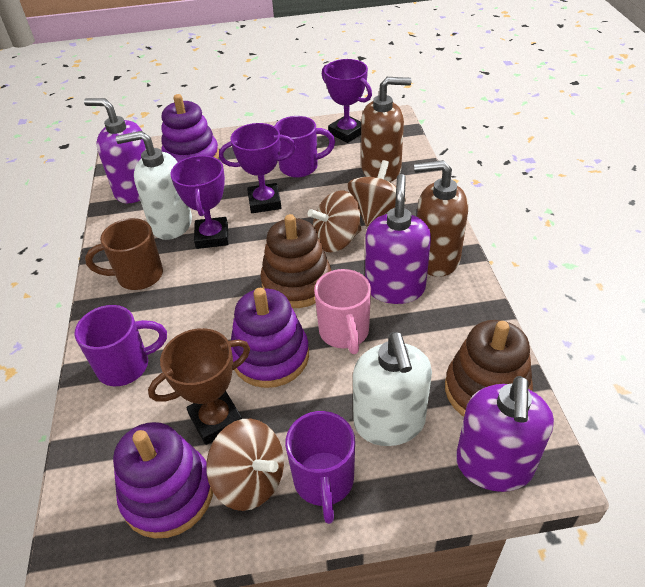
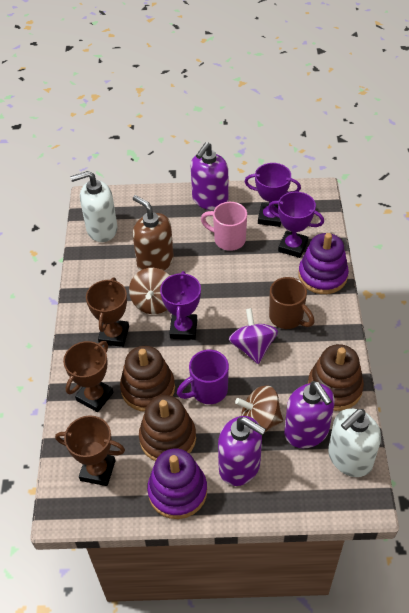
brown soap dispenser: [361,77,411,182] [414,160,468,277] = 2 -> [133,195,174,271] = 1
brown spinning top: [206,419,284,511] [308,190,362,252] [347,160,406,226] = 3 -> [129,268,170,314] [235,385,283,433] = 2
brown stacking toy: [260,214,331,308] [445,320,533,417] = 2 -> [120,346,175,412] [139,395,196,461] [308,344,364,411] = 3
brown trophy: [148,328,250,445] = 1 -> [55,415,125,486] [63,341,113,412] [86,278,129,347] = 3
purple mug: [75,305,167,386] [274,116,335,178] [285,411,355,524] = 3 -> [177,350,229,404] = 1
purple spinning top: none = 0 -> [229,308,278,364] = 1
purple stacking toy: [113,422,213,539] [161,94,219,162] [231,288,309,388] = 3 -> [147,448,207,519] [298,233,349,294] = 2

